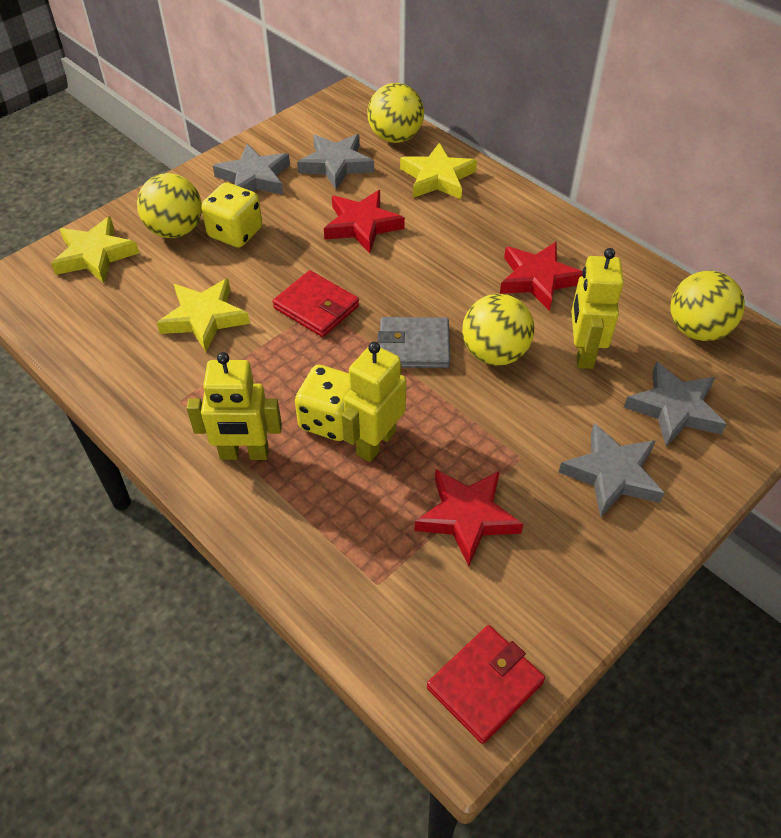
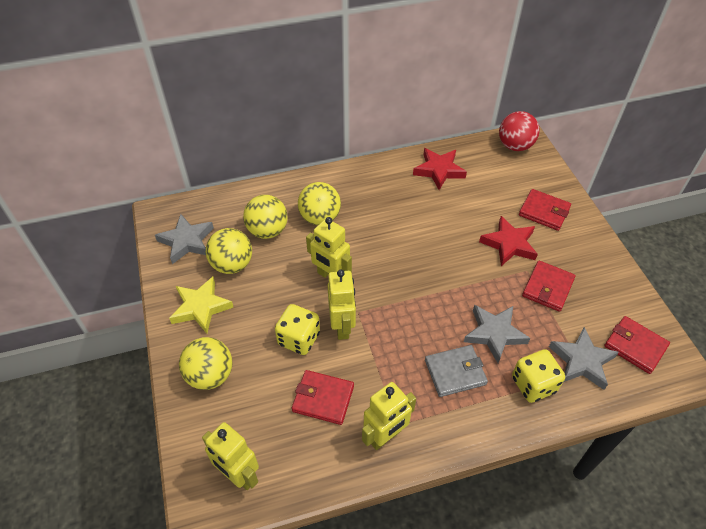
grey star: [213,144,290,195] [297,134,374,190] [558,423,664,517] [624,361,726,447] = 4 -> [155,214,214,264] [464,305,530,363] [549,327,619,390] = 3
red ball: none = 0 -> [499,111,540,151] = 1
red star: [324,190,405,253] [415,470,523,566] [500,242,583,311] = 3 -> [413,148,467,190] [479,216,538,266] = 2
red wallet: [273,270,359,337] [427,625,545,744] = 2 -> [292,370,354,425] [519,189,571,231] [522,261,575,312] [604,316,670,374] = 4
yellow robot: [187,352,282,460] [341,342,406,462] [571,248,624,369] = 3 -> [202,422,259,490] [306,217,352,278] [327,269,356,340] [362,382,416,450] = 4
yellow star: [51,216,139,283] [157,278,250,352] [400,143,477,199] = 3 -> [169,277,233,333] = 1

